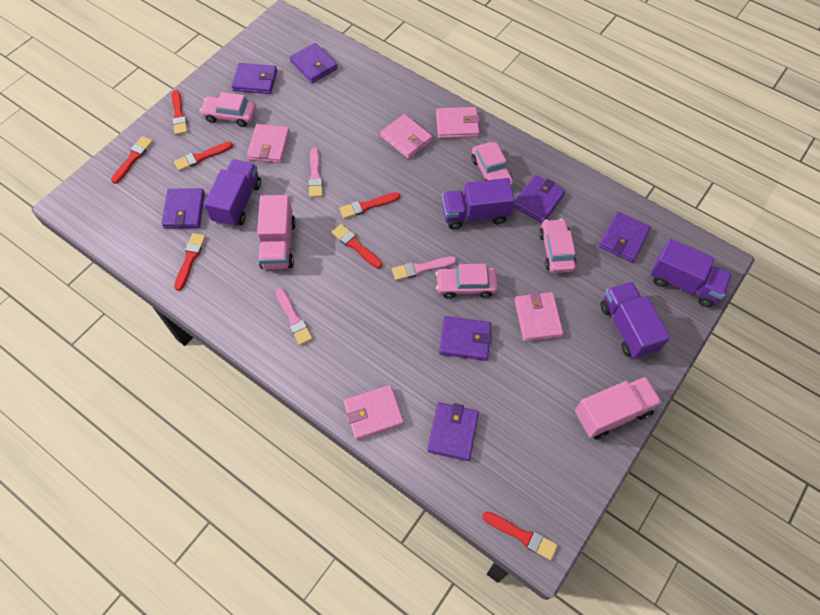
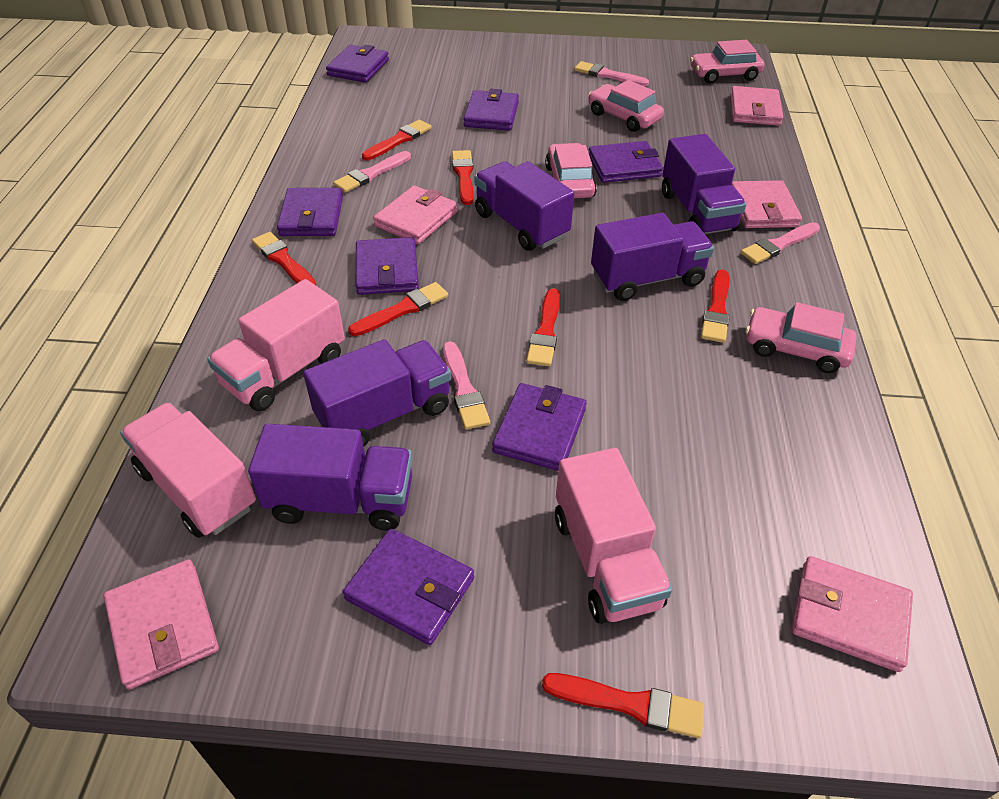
pink brush: [276,288,313,345] [308,148,323,198] [392,257,456,281] = 3 -> [333,151,411,193] [443,341,490,430] [574,61,649,86] [741,222,820,264] = 4
pink truck: [257,195,296,269] [575,377,662,440] = 2 -> [120,402,256,538] [207,279,345,411] [555,448,673,624] = 3
purple truck: [204,159,261,228] [442,178,515,230] [600,281,670,359] [650,239,733,307] = 4 -> [248,424,412,531] [303,339,451,446] [475,161,574,251] [591,213,714,301] [662,134,746,234] = 5

